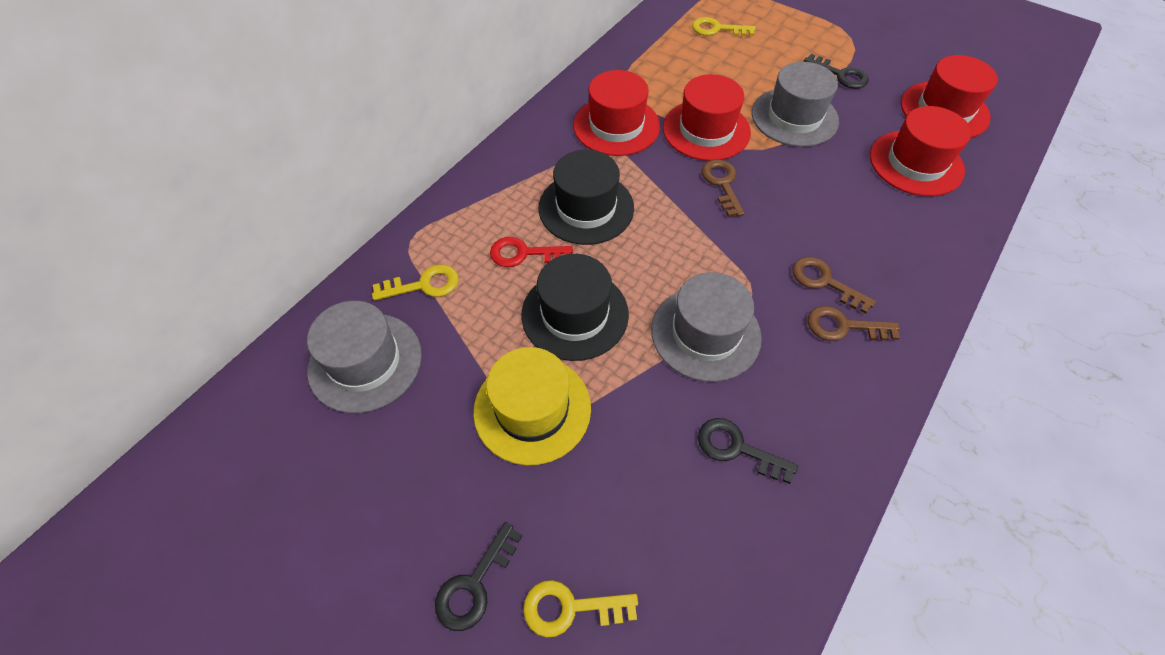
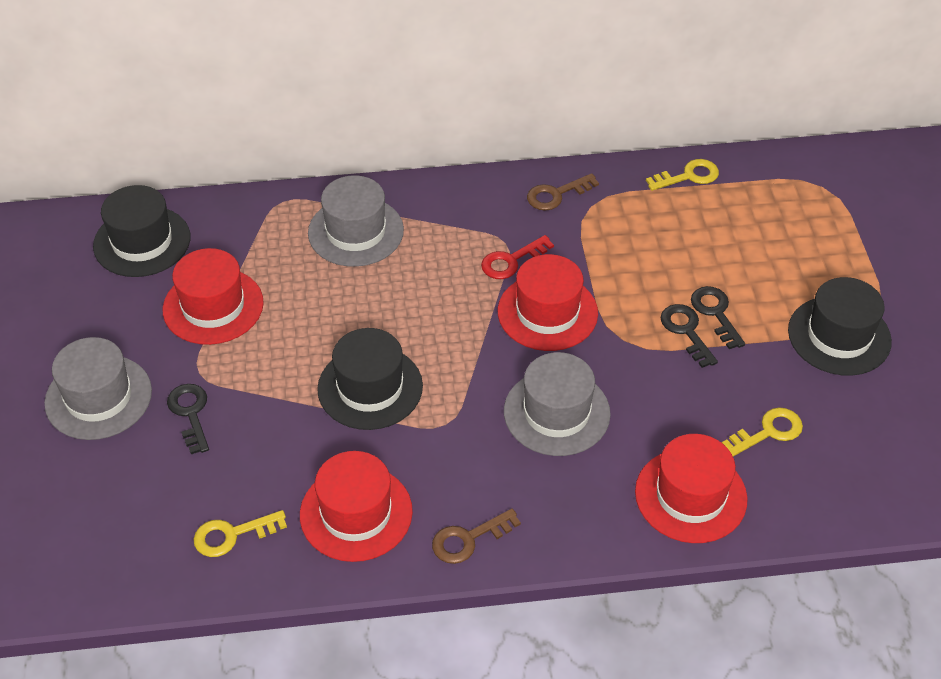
black hat: [521,254,629,361] [538,150,634,245] = 2 -> [93,185,190,277] [317,328,423,430] [788,277,892,376] = 3
brown key: [702,159,744,217] [792,257,876,314] [808,306,900,341] = 3 -> [432,508,521,564] [527,173,599,211] = 2
yellow hat: [473,347,591,465] = 1 -> none = 0

